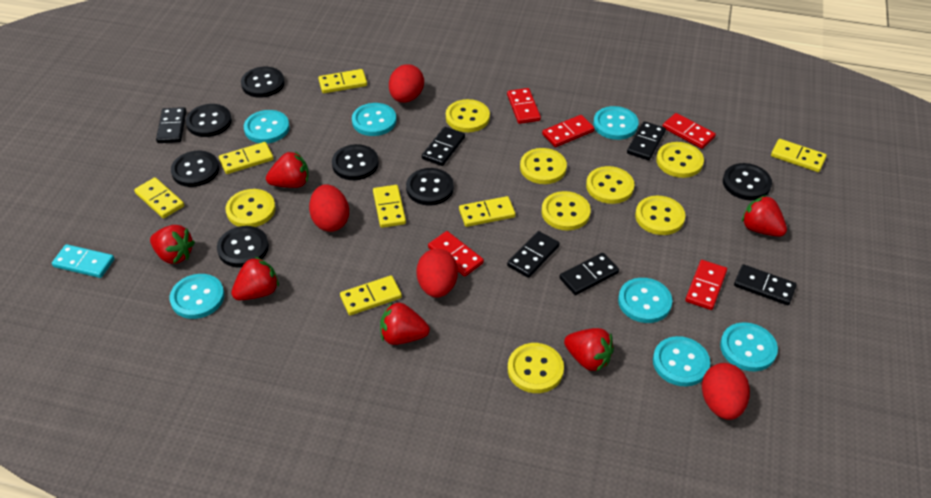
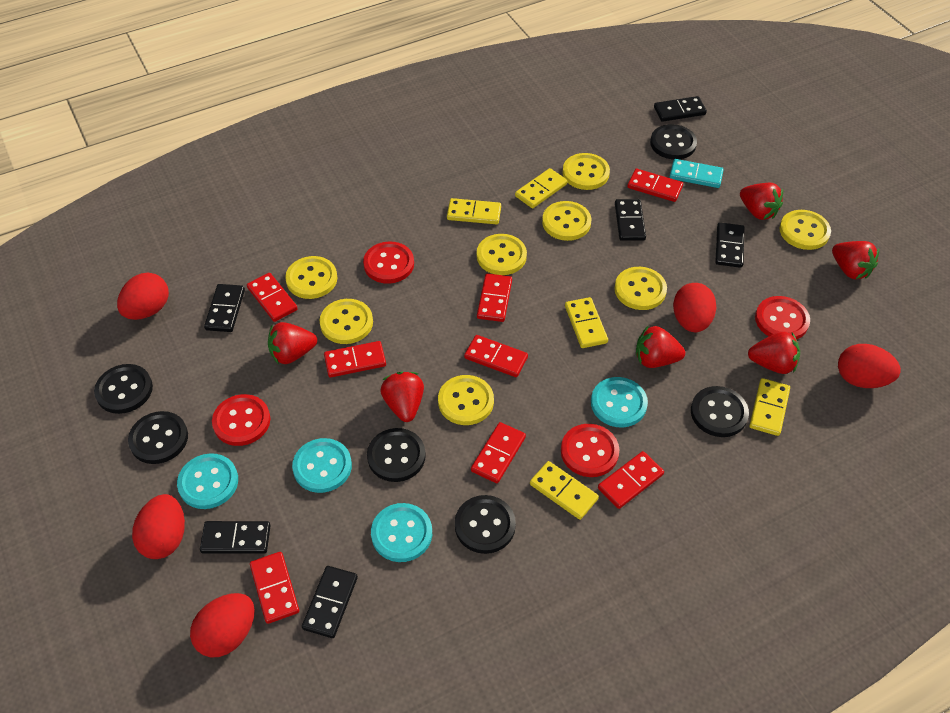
black button: [171,151,219,187] [186,104,232,137] [217,226,269,268] [241,67,285,98] [332,144,379,180] [406,168,454,206] [723,163,772,200] = 7 -> [94,364,153,414] [128,411,188,464] [367,428,426,482] [455,495,516,554] [650,124,697,159] [691,386,749,437] = 6
red button: none = 0 -> [212,394,270,446] [363,241,414,284] [561,424,619,477] [755,296,810,339] = 4
red domino: [428,231,484,277] [507,88,541,124] [542,115,594,147] [662,113,716,149] [685,260,727,310] = 5 -> [247,273,298,322] [250,552,299,624] [324,341,386,377] [464,335,528,377] [471,422,526,483] [477,273,512,322] [598,451,664,509] [627,169,683,202] = 8
red egg: [309,184,349,232] [389,64,424,103] [417,249,458,298] [702,363,750,420] = 4 -> [117,273,169,320] [132,494,185,559] [190,593,255,657] [673,283,716,332] [838,344,901,388] = 5
turquoise button: [170,274,224,319] [244,110,290,143] [352,103,397,136] [593,106,639,140] [618,278,672,323] [653,336,710,386] [720,322,778,371] = 7 -> [177,453,238,509] [292,438,352,493] [371,503,432,562] [591,377,648,427] = 4
yellow domino: [134,177,184,218] [219,142,274,174] [318,69,367,93] [340,275,402,315] [373,185,406,228] [459,196,516,227] [771,139,827,172] = 7 -> [447,198,501,224] [515,168,567,208] [530,461,599,520] [565,297,608,348] [749,378,790,436] = 5

